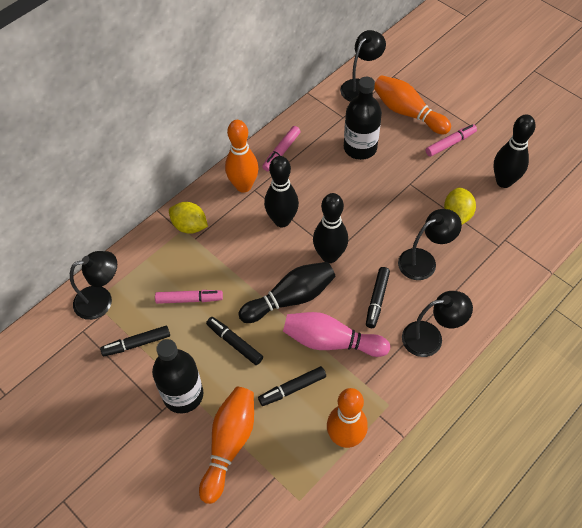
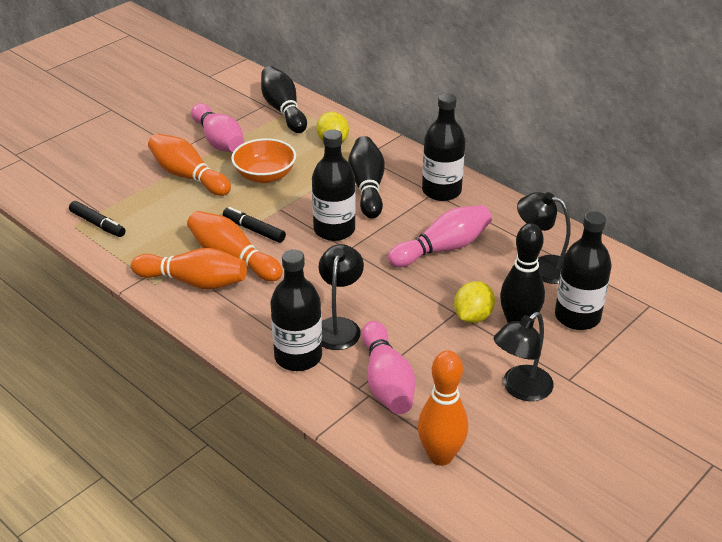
black bottle: [152,339,203,413] [344,77,382,160] = 2 -> [270,249,322,371] [312,129,356,241] [422,93,466,201] [555,211,612,330] = 4
black bowling pin: [238,262,336,323] [264,156,299,227] [313,193,348,263] [494,114,535,188] = 4 -> [261,66,307,133] [348,136,385,219] [500,223,545,323] = 3
black lamp: [70,251,117,320] [340,30,386,102] [398,209,462,280] [402,291,473,357] = 4 -> [319,244,364,350] [494,312,554,401] [517,192,570,284] = 3
black marker: [100,326,170,356] [206,317,263,365] [258,366,326,406] [366,267,390,328] = 4 -> [69,201,125,237] [223,207,286,243] = 2
orange bowl: none = 0 -> [231,138,296,183] = 1
pink bowling pin: [283,312,390,357] = 1 -> [191,103,244,152] [362,321,415,414] [388,205,492,267] = 3
pink marker: [155,290,223,304] [262,126,301,171] [426,124,477,157] = 3 -> none = 0

